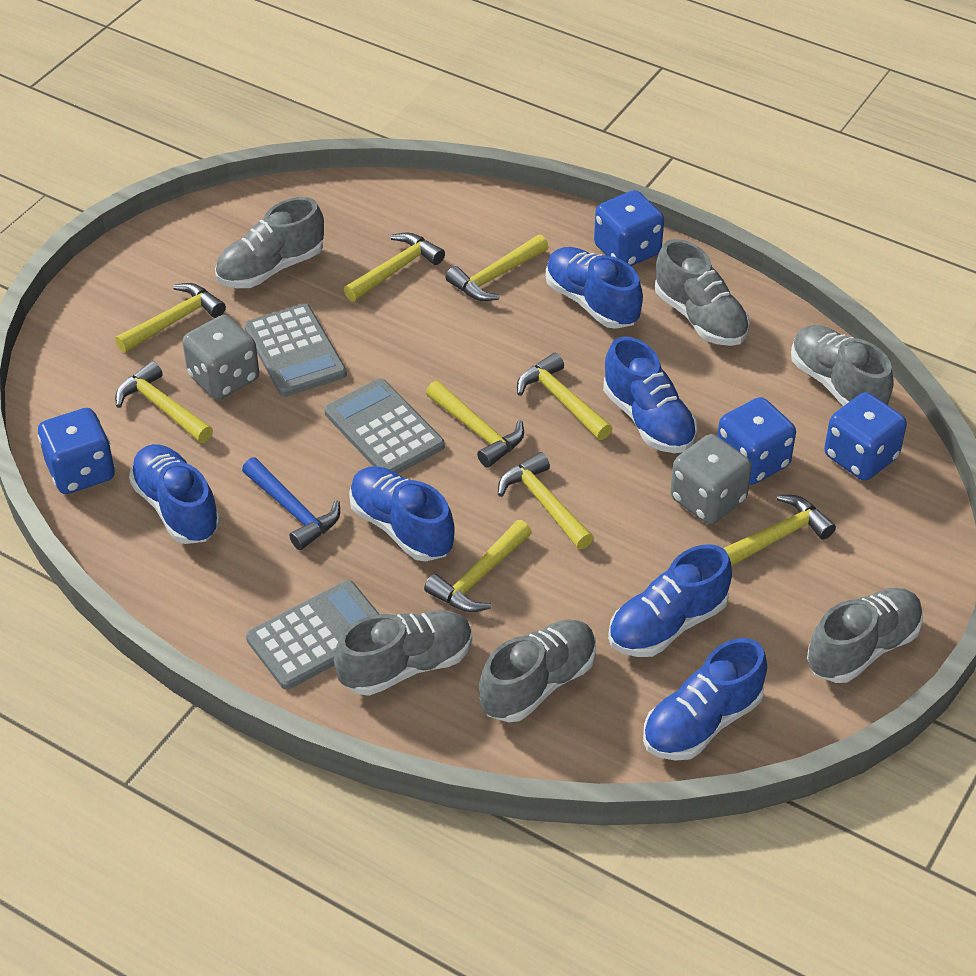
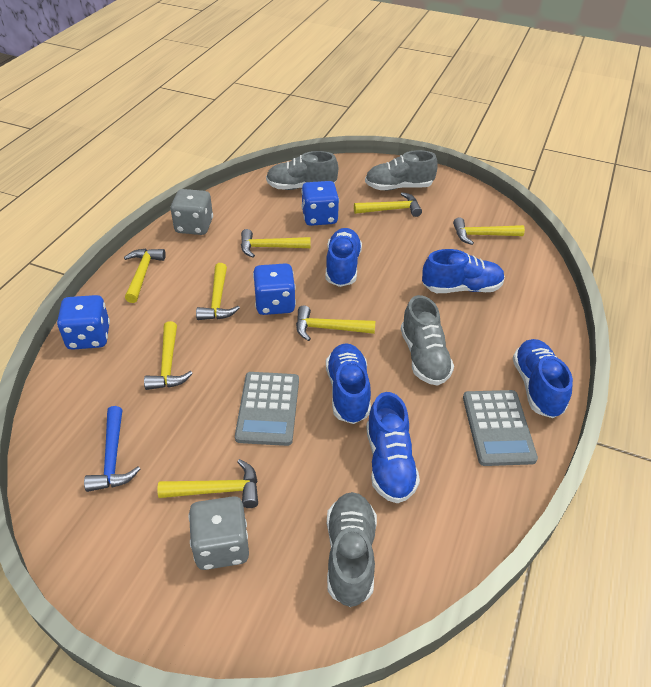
blue dice: [38,408,115,494] [594,190,664,266] [717,397,796,485] [824,392,907,481] = 4 -> [57,295,110,350] [253,263,296,315] [301,181,339,226] = 3
blue shoe: [129,444,220,544] [349,466,455,561] [546,247,643,329] [603,336,697,453] [608,544,732,657] [643,638,767,761] = 6 -> [325,228,362,287] [326,343,371,424] [366,392,420,504] [422,249,505,293] [513,339,573,418] = 5
grey calculator: [244,304,347,397] [246,580,379,690] [324,379,445,474] = 3 -> [235,372,299,446] [463,390,538,466] = 2
grey shoe: [215,197,324,288] [334,610,472,696] [479,619,596,722] [655,239,750,346] [791,325,894,406] [807,588,923,683] = 6 -> [266,151,338,190] [327,492,377,607] [365,150,438,190] [401,295,454,386] = 4
yellow hammer: [115,283,226,353] [115,361,213,443] [344,233,445,302] [424,520,532,612] [426,381,524,468] [446,235,548,301] [498,452,594,549] [517,353,612,440] [723,495,836,566] = 9 -> [124,248,166,303] [144,321,193,390] [158,459,258,508] [196,263,240,320] [241,229,311,258] [296,305,375,341] [354,192,422,217] [453,217,525,245] = 8

